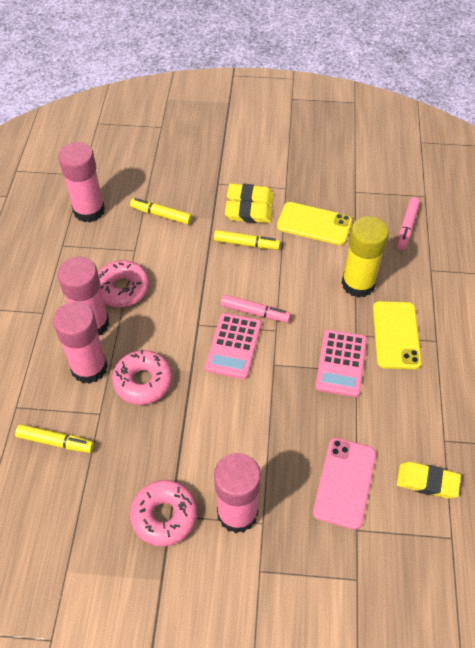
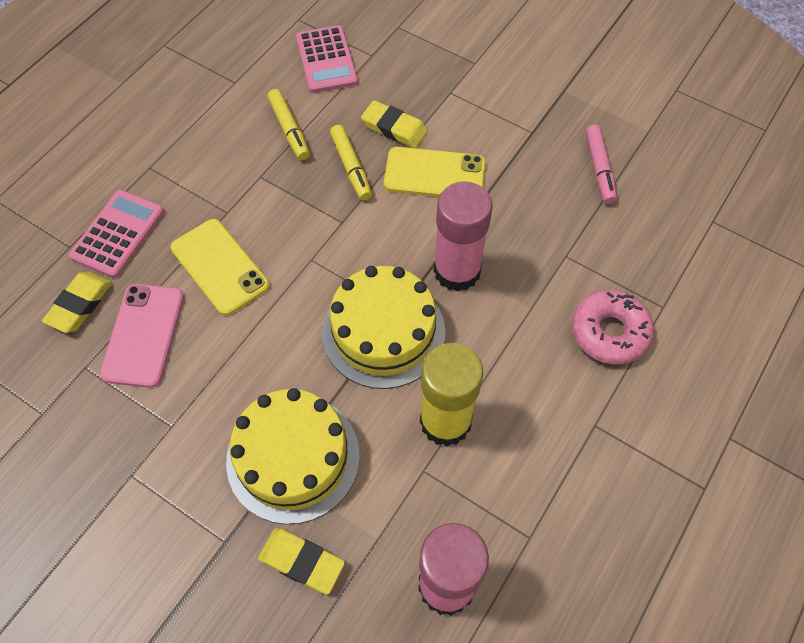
pink donut: [98,260,150,307] [112,350,173,405] [130,480,198,547] = 3 -> [572,290,654,365] = 1
pink glue stick: [53,302,108,384] [58,142,105,222] [58,256,109,335] [214,453,261,533] = 4 -> [418,523,489,616] [434,181,493,292] = 2
pink marker: [221,295,291,323] [397,198,420,250] = 2 -> [586,125,617,204] = 1
yellow cake: none = 0 -> [226,388,360,524] [322,266,445,389] = 2
yellow marker: [15,424,94,453] [130,198,192,225] [214,230,280,250] = 3 -> [267,89,310,160] [330,125,372,200] = 2

